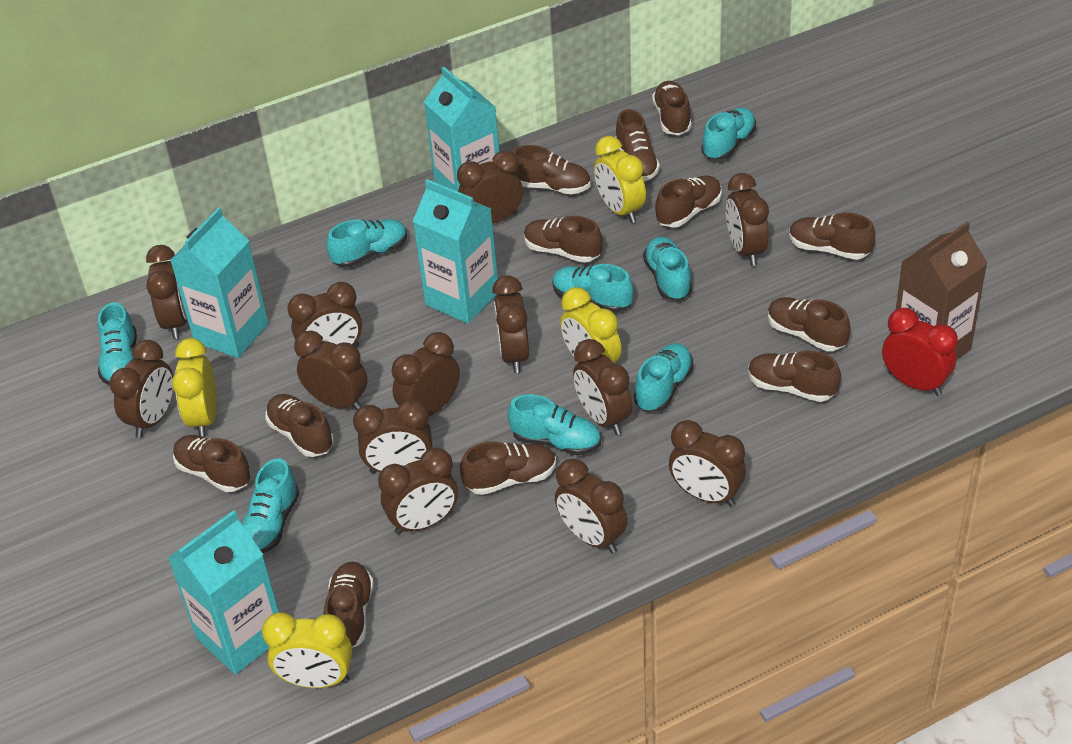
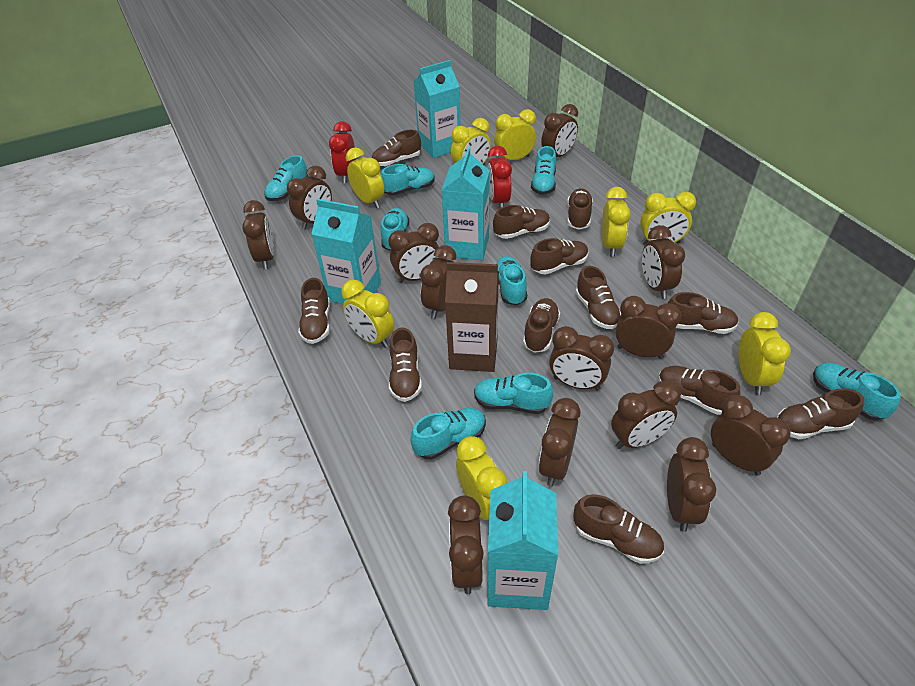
red clock: [882,308,958,396] = 1 -> [329,121,355,183] [487,146,512,208] = 2
yellow clock: [172,338,217,437] [262,612,352,688] [560,287,622,363] [594,136,646,223] = 4 -> [341,280,394,348] [346,147,384,208] [451,118,491,165] [456,436,508,520] [494,109,536,160] [602,187,630,257] [640,192,696,245] [739,312,791,395] = 8

